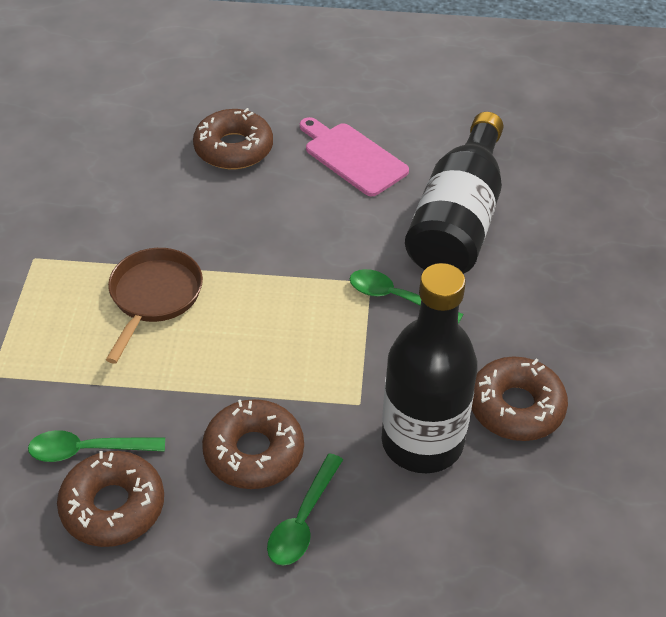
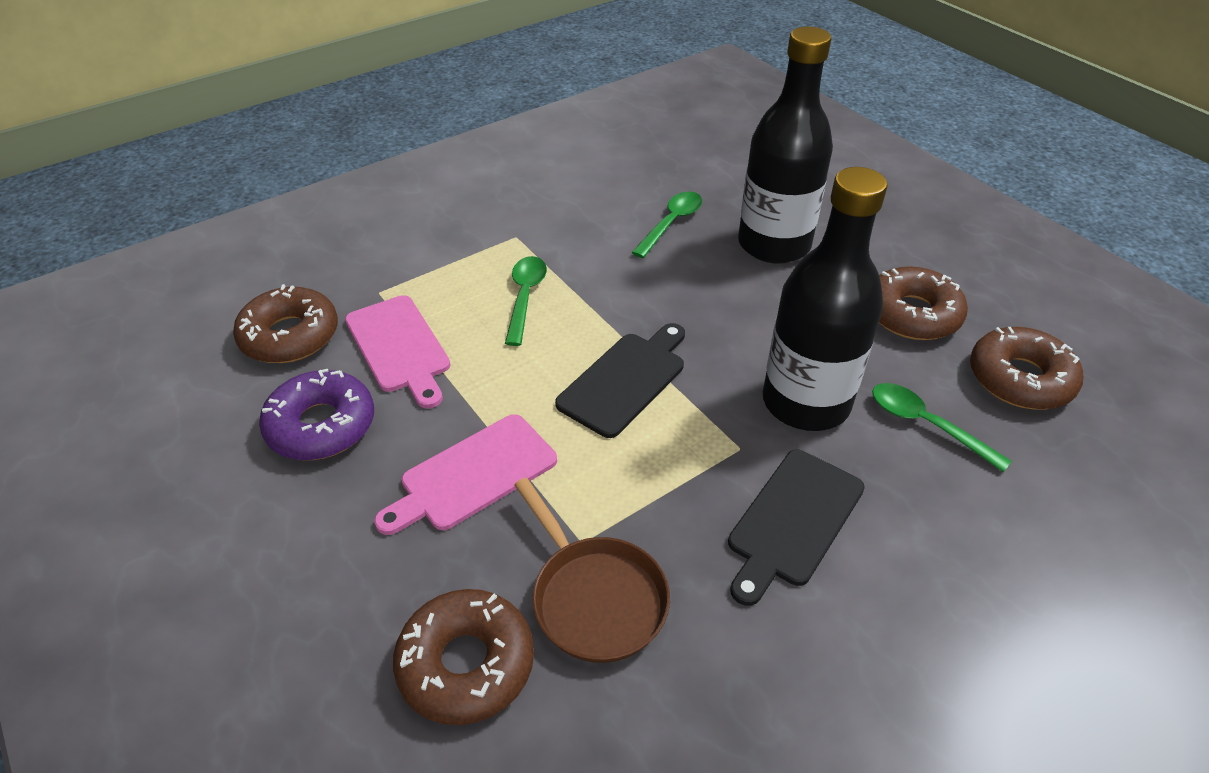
black cutting board: none = 0 -> [555,323,685,438] [728,450,865,606] = 2
pink cutting board: [300,117,409,197] = 1 -> [345,295,450,409] [374,414,557,535] = 2
purple donut: none = 0 -> [259,369,374,460] = 1

